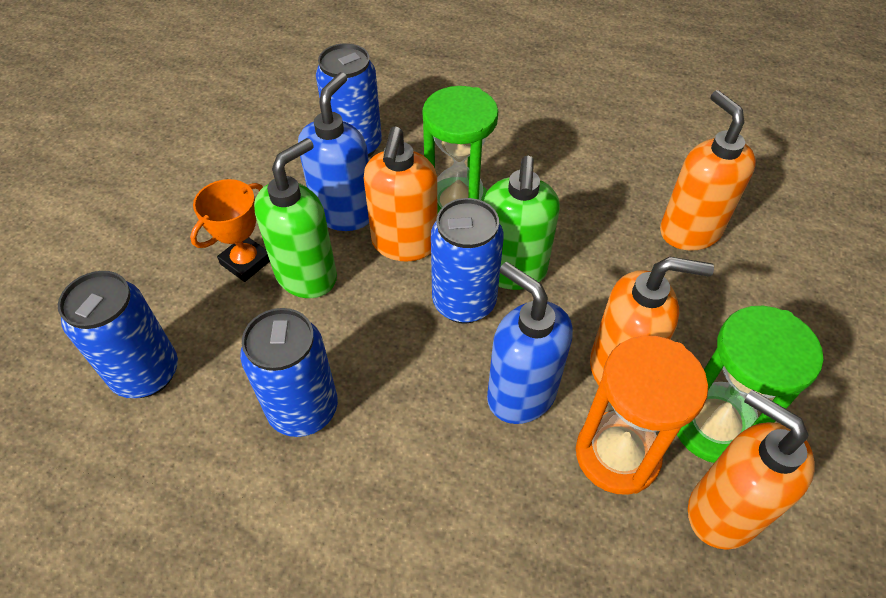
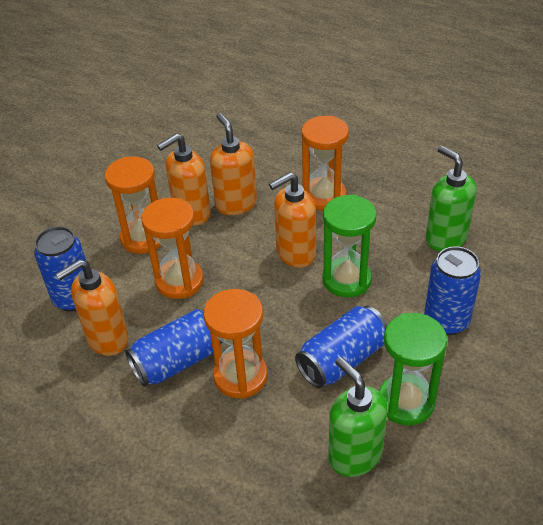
blue soap dispenser: [298,72,369,231] [487,262,573,424] = 2 -> none = 0
orange hourglass: [576,335,708,495] = 1 -> [105,157,162,254] [141,198,204,299] [204,289,268,399] [301,116,349,211] = 4
orange trophy: [190,179,270,282] = 1 -> none = 0

